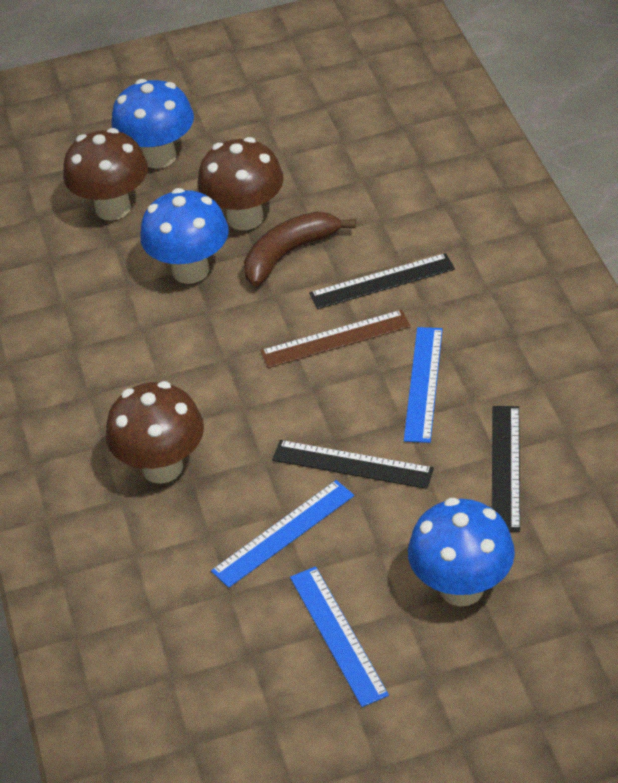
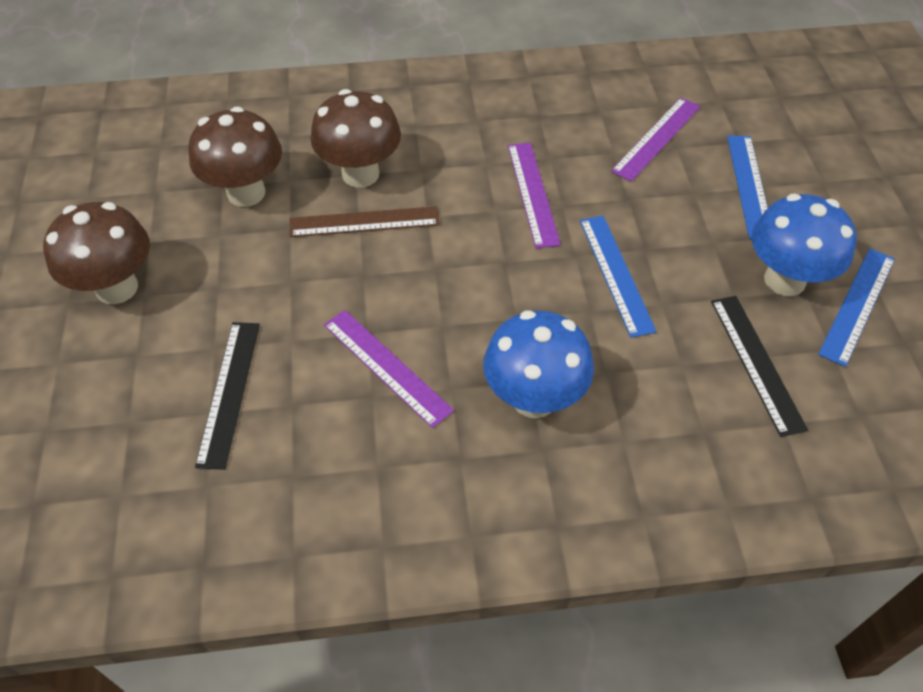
black ruler: [272,440,434,489] [309,253,455,309] [492,406,520,532] = 3 -> [195,322,260,470] [711,296,808,437] = 2
blue mushroom: [111,79,194,169] [140,188,229,284] [408,498,515,606] = 3 -> [483,310,594,418] [752,193,857,296] = 2
brown banana: [244,212,356,286] = 1 -> none = 0
purple ruler: none = 0 -> [324,310,454,428] [508,143,561,248] [611,98,700,182] = 3

